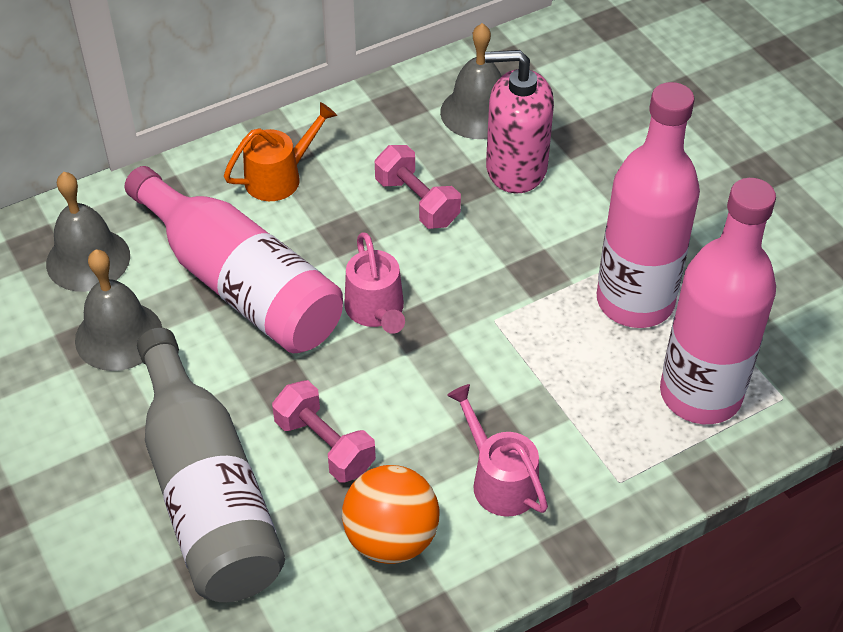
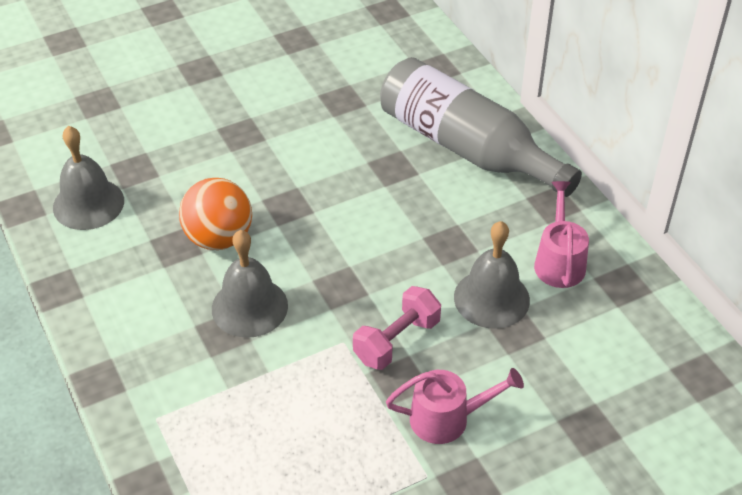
orange watering can: [224,102,337,201] = 1 -> none = 0
pink bottle: [124,166,343,353] [597,82,700,328] [660,178,776,424] = 3 -> none = 0
pink dumbbell: [272,380,376,483] [375,145,461,229] = 2 -> [353,286,441,370] = 1
pink soap dispenser: [485,50,554,193] = 1 -> none = 0

